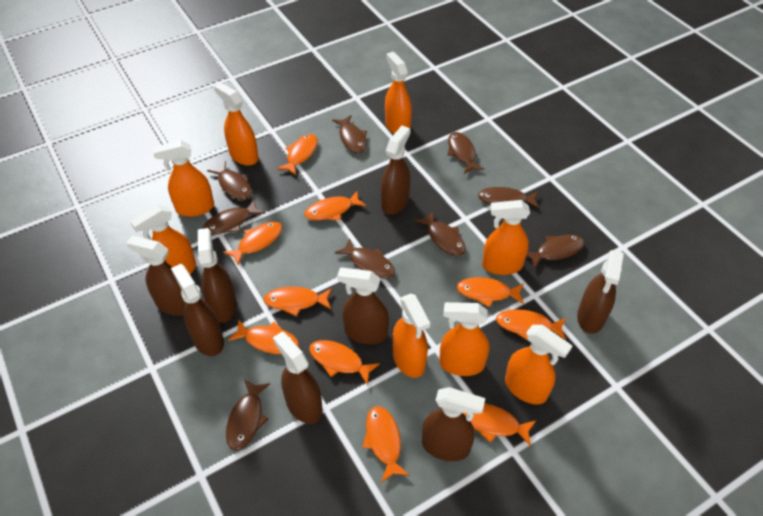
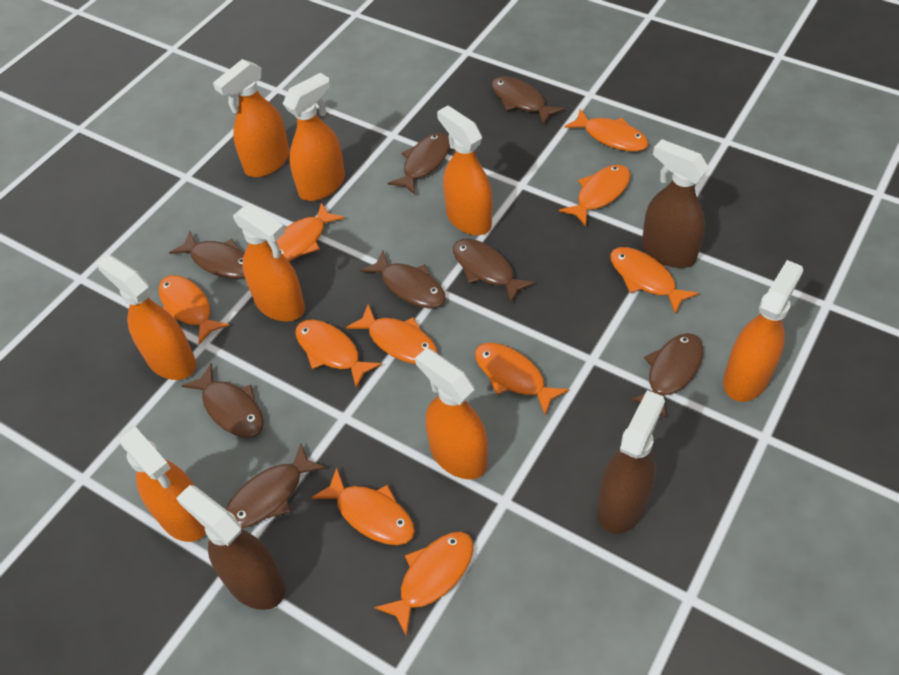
brown fish: [202,200,265,235] [207,161,252,200] [226,379,270,450] [332,115,367,153] [335,238,395,279] [415,211,466,256] [448,132,484,174] [478,187,539,208] [527,235,585,268] = 9 -> [169,231,245,279] [182,363,264,437] [226,443,326,529] [360,250,446,308] [388,133,450,195] [453,239,535,303] [492,76,564,125] [631,333,703,418] = 8
brown spray bottle: [126,236,186,316] [171,264,224,356] [198,228,237,323] [273,332,323,424] [337,268,389,344] [381,126,410,215] [422,387,485,461] [577,250,624,334] = 8 -> [176,485,285,610] [597,390,665,534] [642,139,710,268] = 3

